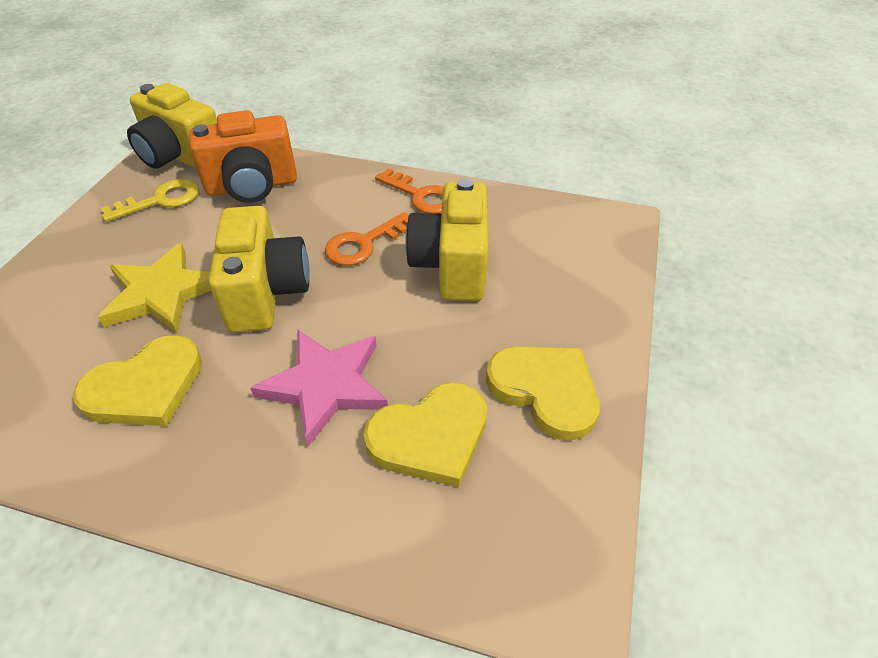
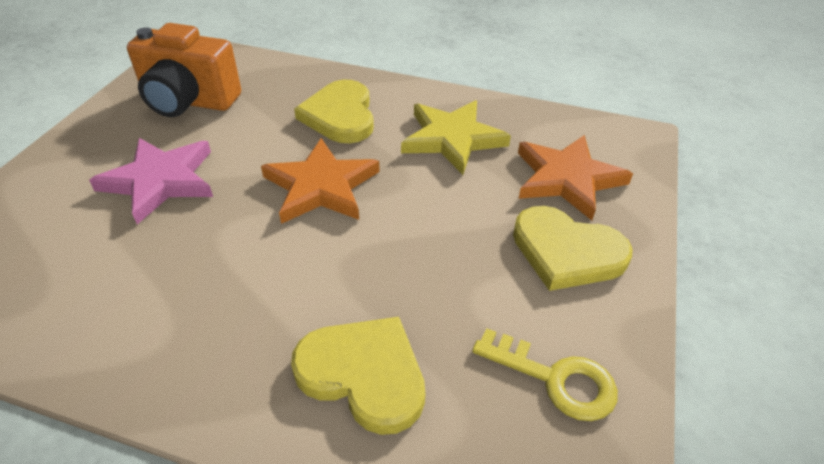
orange key: [325,212,409,266] [375,168,444,214] = 2 -> none = 0
orange star: none = 0 -> [261,138,380,224] [518,135,633,220] = 2
yellow camera: [127,83,217,169] [209,206,310,333] [405,178,488,301] = 3 -> none = 0

